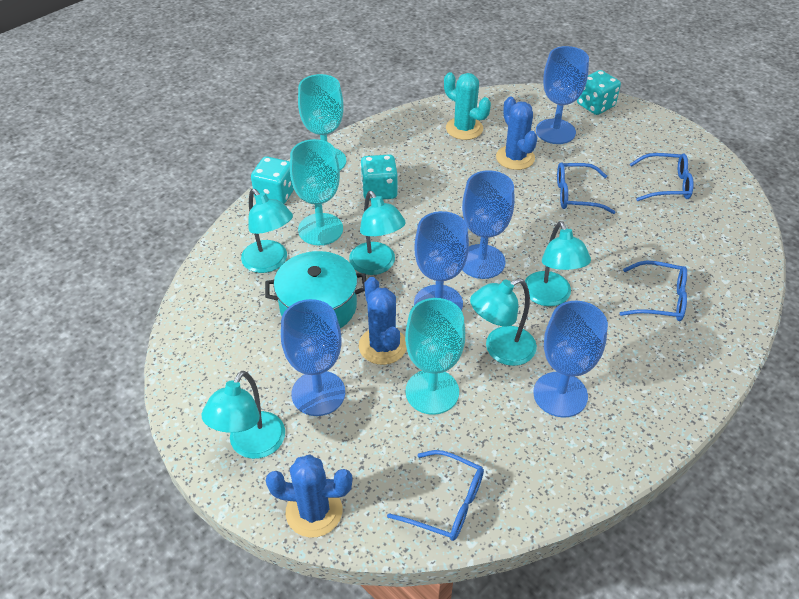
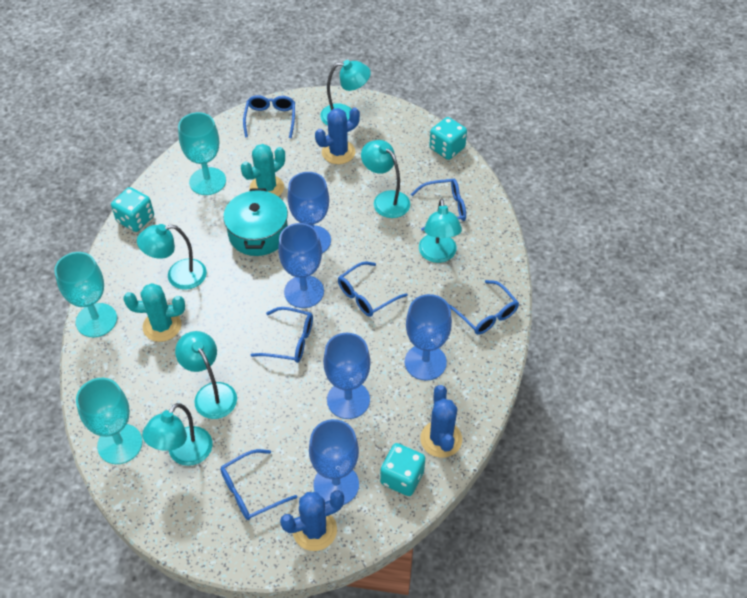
blue glasses: [387,450,484,541] [557,162,615,214] [620,261,687,321] [630,153,694,201] = 4 -> [220,449,297,520] [243,95,295,138] [251,307,313,363] [338,262,408,317] [411,179,466,231] [449,280,519,334] = 6
turquoise cactus: [444,72,491,140] = 1 -> [123,283,185,342] [241,144,285,197] = 2
turquoise lamp: [202,371,285,459] [241,189,293,273] [349,191,406,275] [470,278,537,366] [525,221,591,306] = 5 -> [137,224,207,290] [142,403,212,466] [175,331,237,419] [320,60,371,126] [361,140,410,218] [419,199,462,263] = 6

